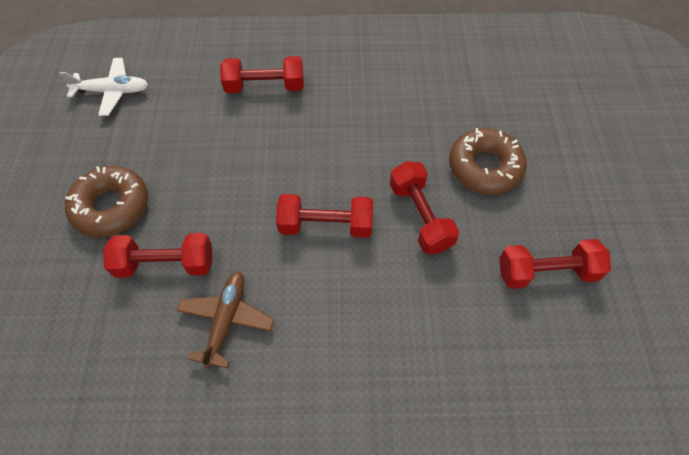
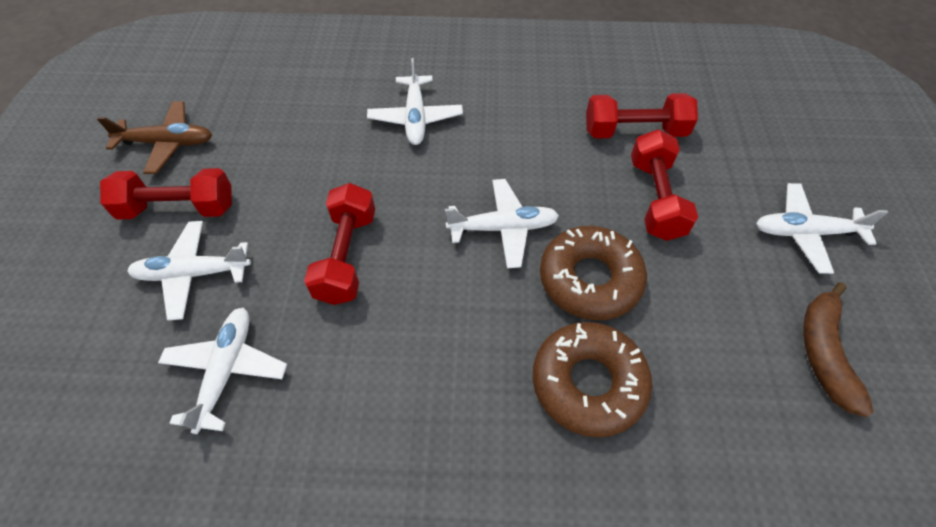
brown banana: none = 0 -> [803,282,873,417] = 1
red dumbbell: [103,233,212,278] [220,56,304,93] [276,194,373,238] [390,161,459,254] [500,239,611,289] = 5 -> [100,168,232,220] [304,183,375,305] [586,93,698,138] [631,129,698,241] = 4
white plane: [59,58,148,116] = 1 -> [127,221,251,320] [158,308,287,434] [367,58,463,145] [445,179,559,269] [756,183,888,274] = 5

